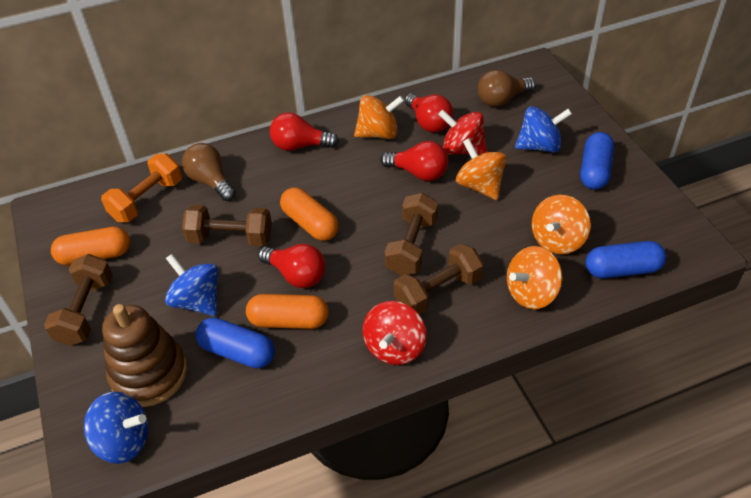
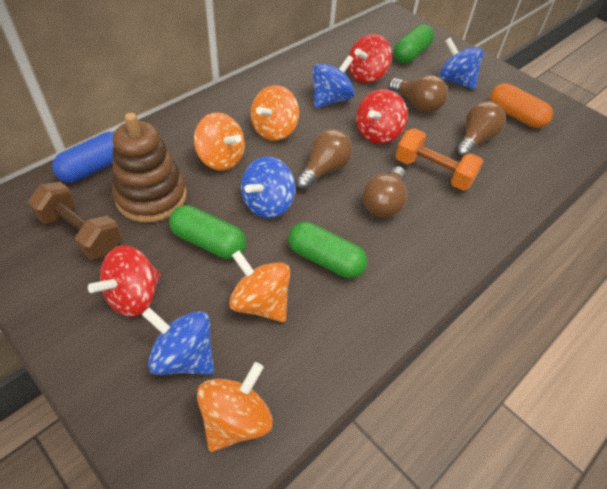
blue capsule: [196,317,275,369] [580,132,614,190] [586,241,666,279] = 3 -> [52,132,114,183] = 1
blue spinning top: [84,391,148,464] [165,254,218,316] [515,106,572,153] = 3 -> [142,307,214,375] [241,156,295,218] [312,55,355,108] [439,37,484,90] = 4
brown dumbbell: [44,254,113,346] [182,205,272,247] [384,193,438,276] [393,244,484,315] = 4 -> [28,182,121,260] = 1
brown light bulb: [182,143,236,201] [477,70,535,107] = 2 -> [295,129,353,191] [363,166,407,218] [388,75,448,113] [455,101,506,158] = 4
green capsule: none = 0 -> [169,205,246,259] [288,222,367,278] [394,24,434,64] = 3
orange capsule: [51,227,130,265] [246,294,328,329] [280,187,339,241] = 3 -> [490,83,553,128] = 1
red light bulb: [258,244,325,288] [270,112,339,151] [380,141,448,181] [405,93,453,132] = 4 -> none = 0
red spinning top: [363,301,427,365] [438,110,487,155] = 2 -> [88,245,161,317] [348,34,392,83] [356,89,408,144] = 3

